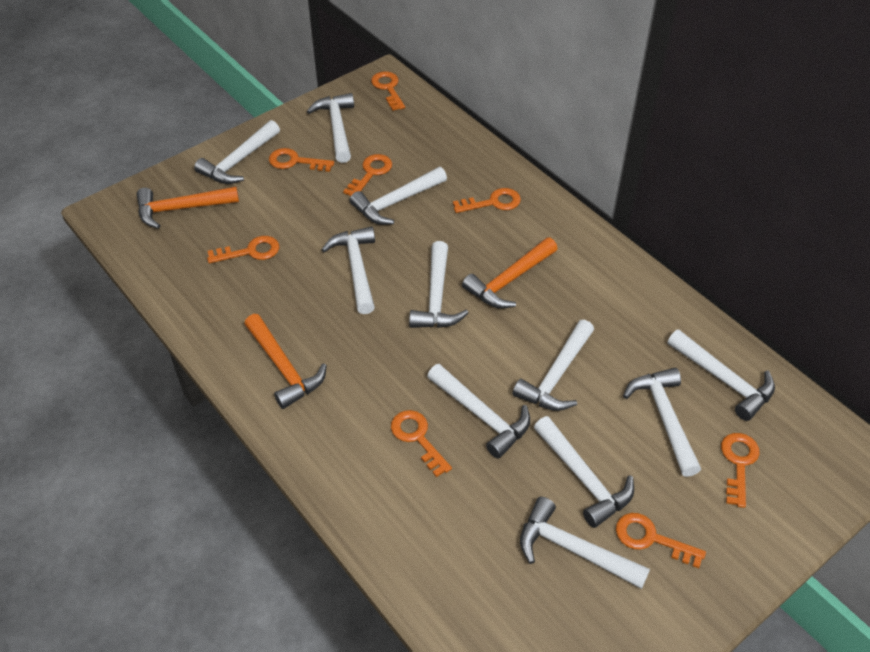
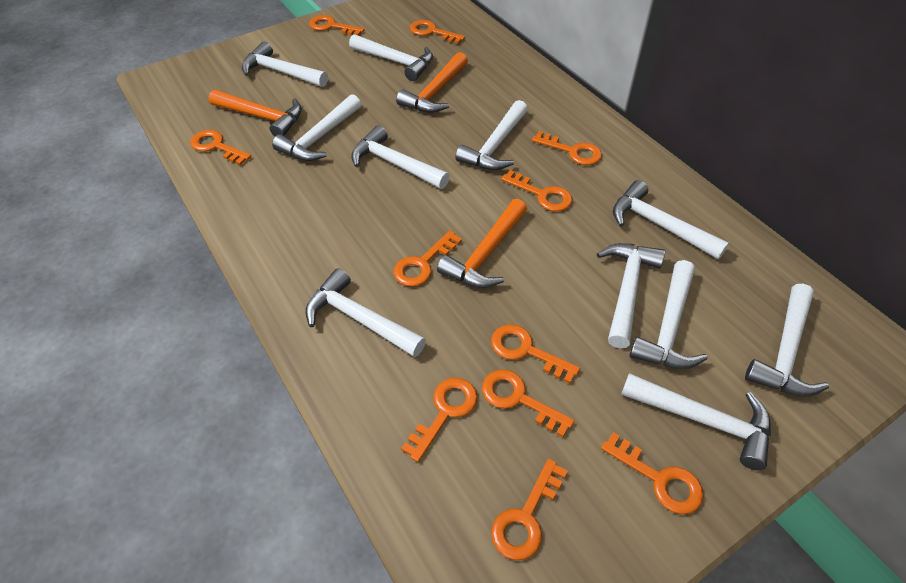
orange key: [207,236,279,263] [269,148,334,172] [343,154,392,197] [371,71,405,111] [391,410,452,477] [453,188,521,213] [616,513,706,568] [721,433,760,508] = 8 -> [190,130,251,165] [309,15,364,36] [394,231,462,287] [401,378,477,462] [410,20,465,44] [482,369,574,437] [491,324,580,384] [491,459,567,560] [501,170,572,212] [532,131,602,165] [601,432,704,514] = 11

